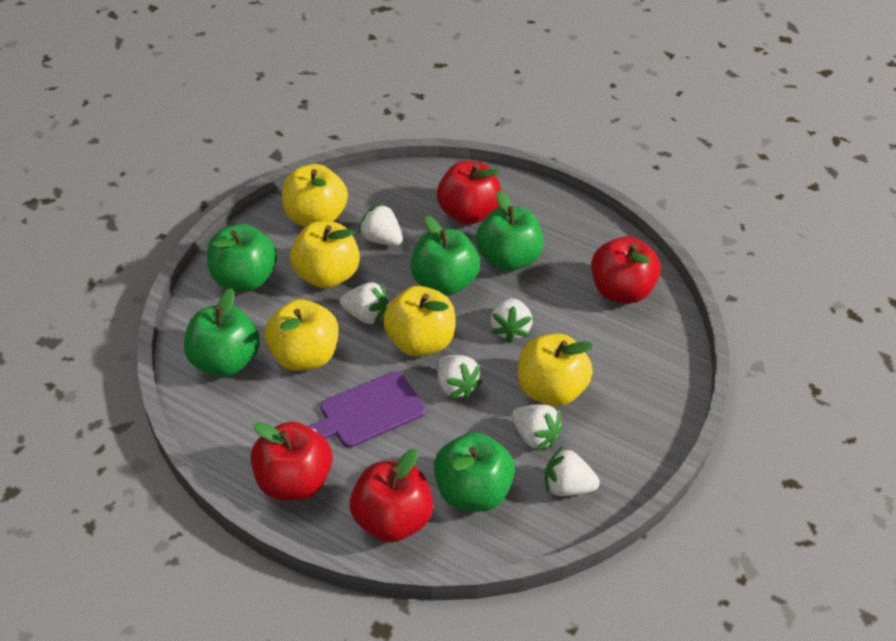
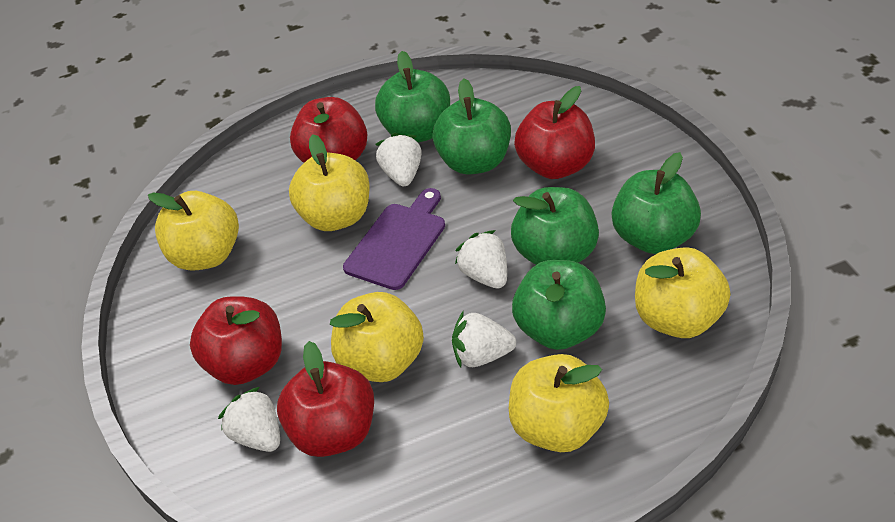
white strawberry: [340,282,389,325] [358,203,403,246] [437,355,482,399] [490,299,532,343] [512,404,563,451] [545,446,600,496] = 6 -> [218,387,280,452] [375,133,422,186] [452,311,516,367] [455,230,507,289] = 4

